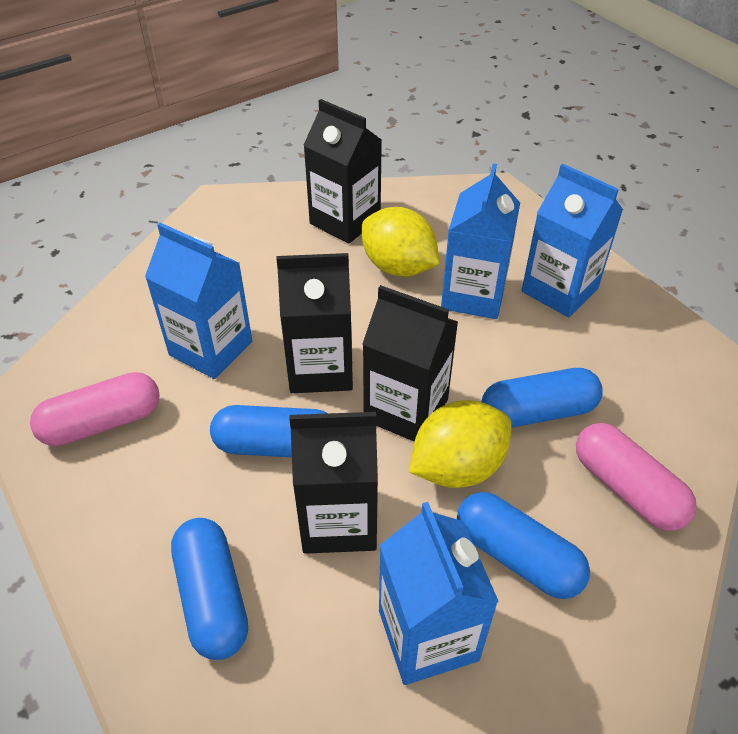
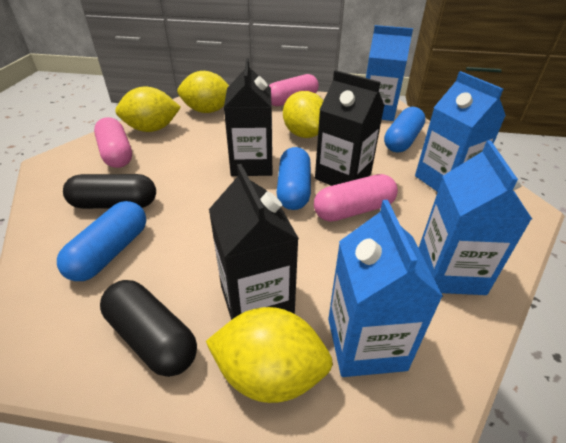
black capsule: none = 0 -> [63,174,156,209] [100,280,197,377] = 2
black carton: [276,253,353,393] [289,412,378,554] [303,99,382,244] [362,285,458,442] = 4 -> [209,164,299,320] [224,58,273,176] [315,70,385,186] = 3
blue capsule: [171,518,248,660] [210,405,328,458] [457,492,590,599] [482,368,603,428] = 4 -> [57,201,146,281] [277,147,311,210] [384,107,425,152] = 3
pink capsule: [30,372,160,446] [576,423,697,531] = 2 -> [94,117,132,168] [269,74,319,106] [314,174,398,222] = 3
yellow lemon: [362,207,440,277] [409,400,511,488] = 2 -> [115,87,181,132] [177,71,229,113] [206,307,333,403] [283,91,323,138] = 4

